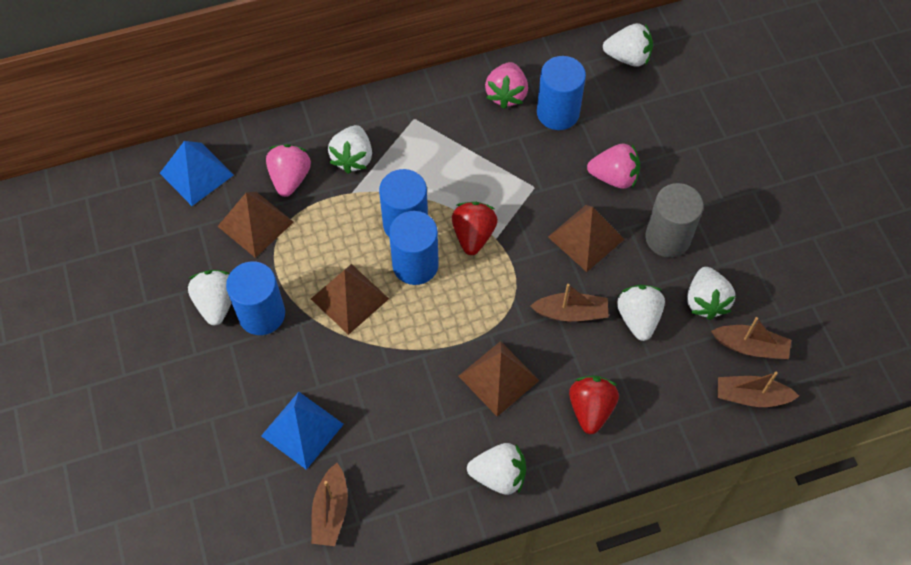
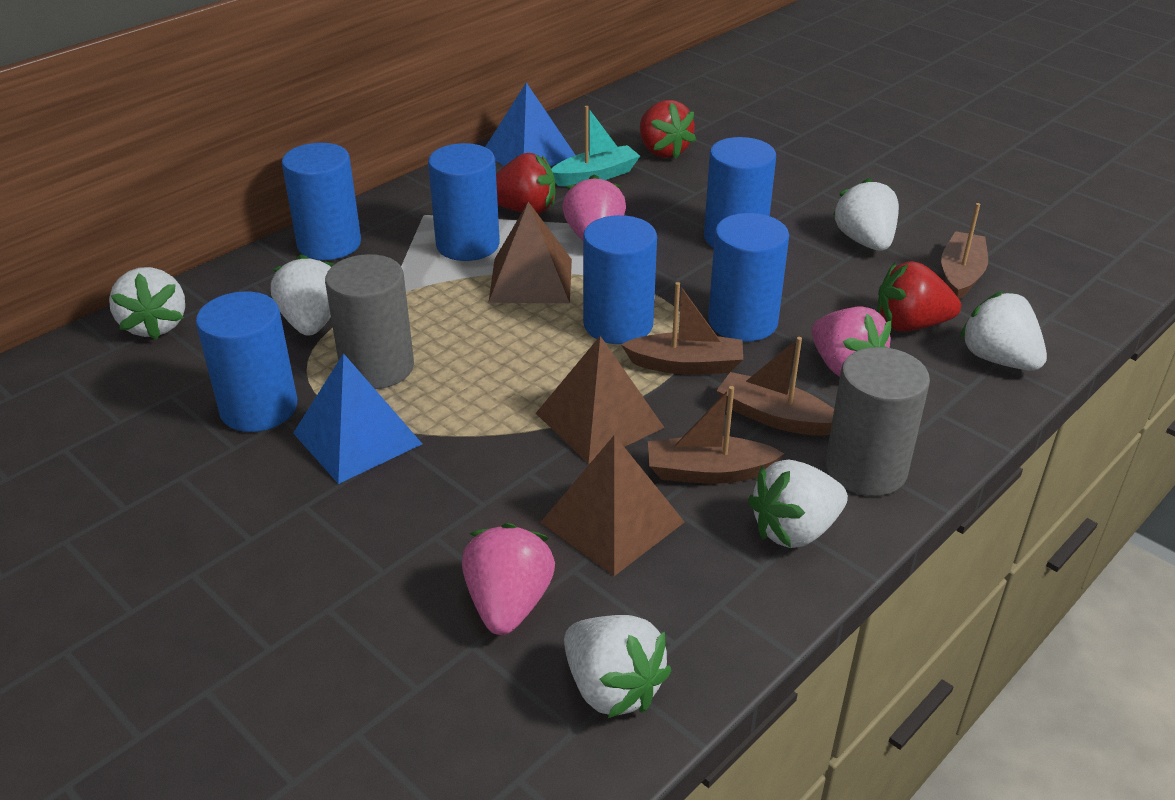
blue cylinder: [226,261,285,335] [379,169,428,237] [389,211,439,285] [537,56,586,130] = 4 -> [196,291,297,432] [282,143,361,260] [428,143,500,261] [583,215,657,344] [704,137,776,248] [708,213,789,341] = 6
brown pyramid: [217,192,294,258] [311,264,389,335] [459,341,540,417] [548,205,624,272] = 4 -> [488,202,572,303] [536,336,664,464] [540,435,685,576] = 3
grey cylinder: [645,183,704,258] = 1 -> [325,254,414,389] [825,347,930,496] = 2
red strawberry: [452,202,498,255] [569,375,619,434] = 2 -> [496,153,555,214] [640,100,696,159] [877,261,961,332] = 3
turquoise boat: none = 0 -> [551,106,640,186] = 1

